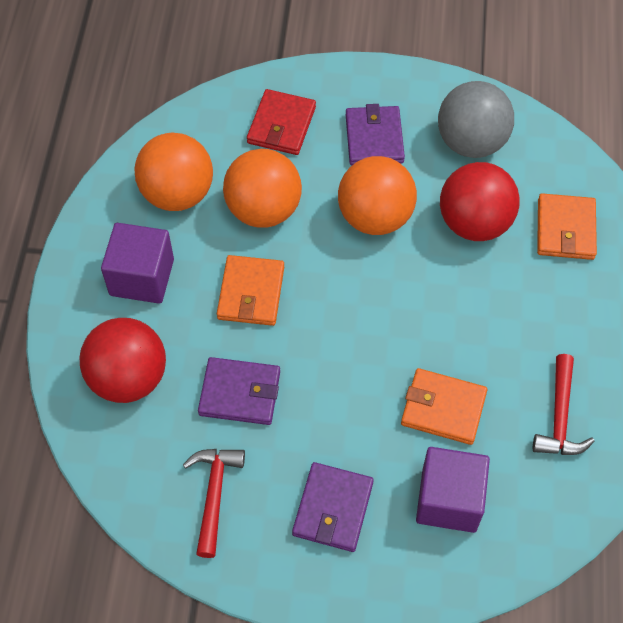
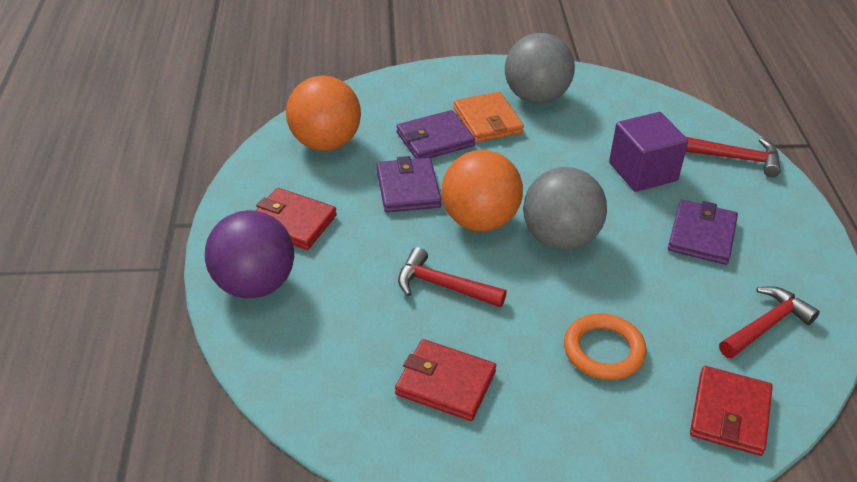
grey ball: [438,81,514,158] = 1 -> [505,33,575,104] [523,167,607,250] = 2
orange ball: [134,133,213,211] [223,149,302,228] [338,156,417,235] = 3 -> [286,76,361,151] [441,150,523,231] = 2
orange ring: none = 0 -> [564,313,647,380] = 1
orange wallet: [217,255,284,326] [401,368,487,445] [537,193,597,260] = 3 -> [454,92,524,143] = 1
purple ball: none = 0 -> [205,210,294,298] = 1
purple cube: [101,223,174,304] [416,447,490,533] = 2 -> [609,112,688,192] = 1
red ball: [79,318,166,403] [440,162,520,241] = 2 -> none = 0
red hammer: [183,449,245,558] [533,354,595,455] = 2 -> [398,247,507,308] [686,137,781,177] [719,286,820,359] = 3
red wallet: [247,89,316,155] = 1 -> [256,188,337,250] [395,339,496,421] [690,366,773,456] = 3

